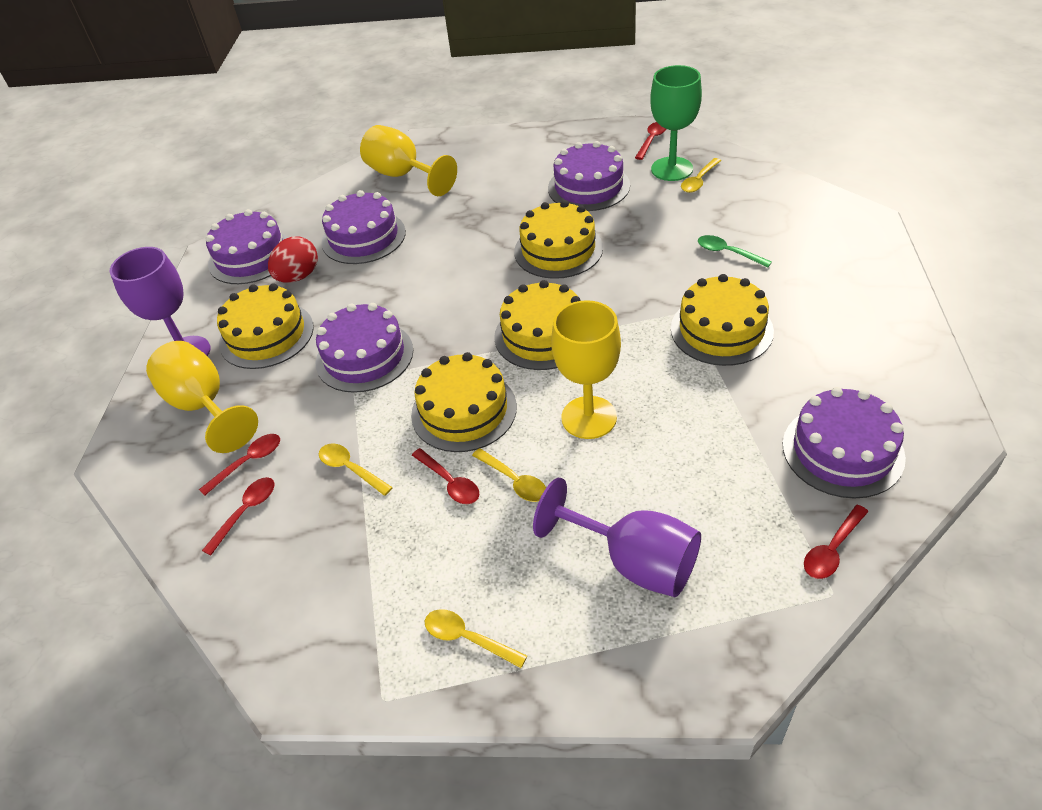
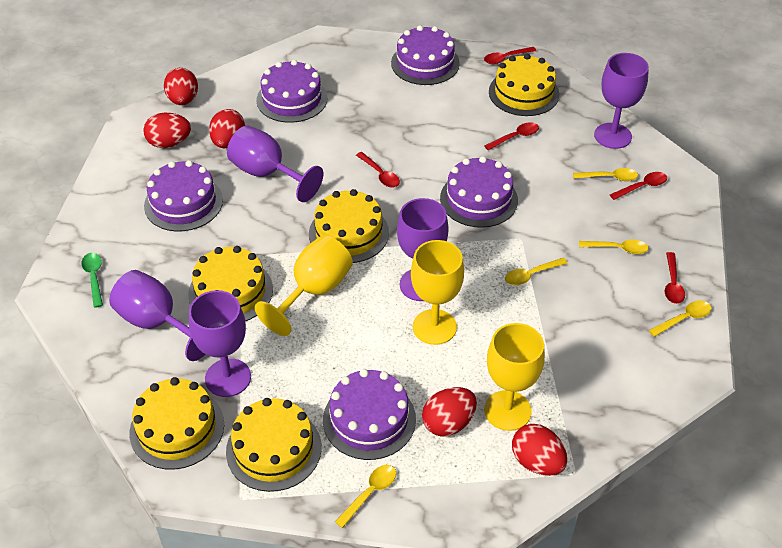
green goblet: [650,65,702,181] = 1 -> none = 0
purple goblet: [110,247,210,357] [533,478,701,597] = 2 -> [109,270,206,361] [189,290,251,397] [227,125,323,202] [397,198,449,301] [594,53,649,149] = 5
red egg: [268,236,318,283] = 1 -> [143,113,191,148] [164,68,198,105] [209,109,245,148] [422,387,477,437] [512,424,567,476] = 5
yellow spoon: [319,444,393,496] [425,609,527,668] [472,448,546,502] [681,158,721,193] = 4 -> [335,465,396,528] [505,258,568,285] [573,168,638,181] [579,239,649,254] [649,300,711,337] = 5

